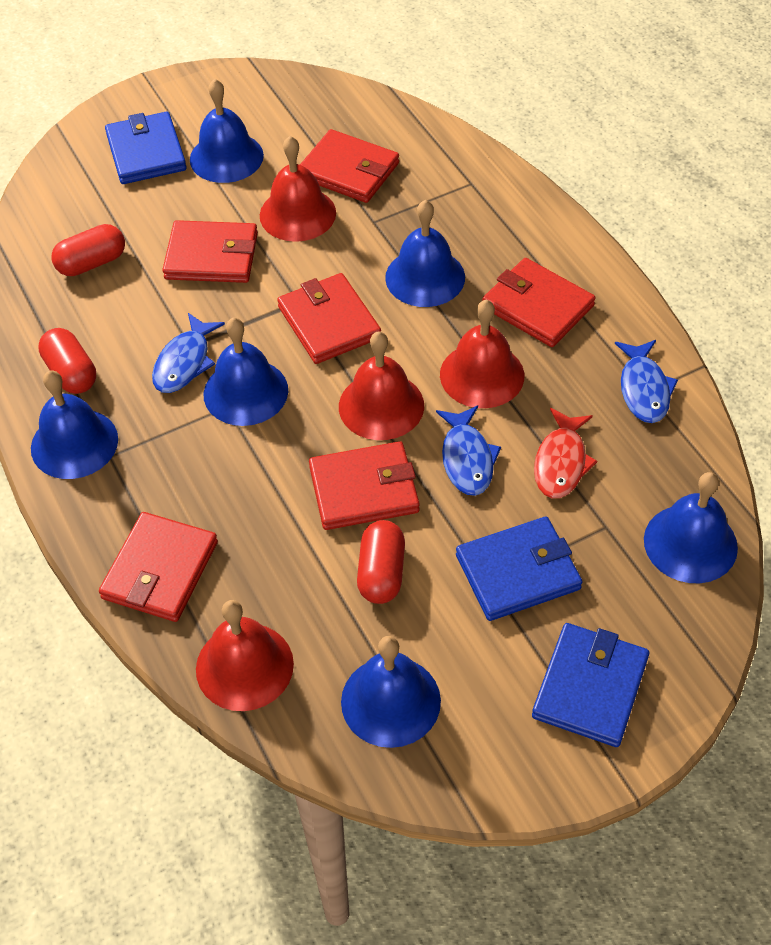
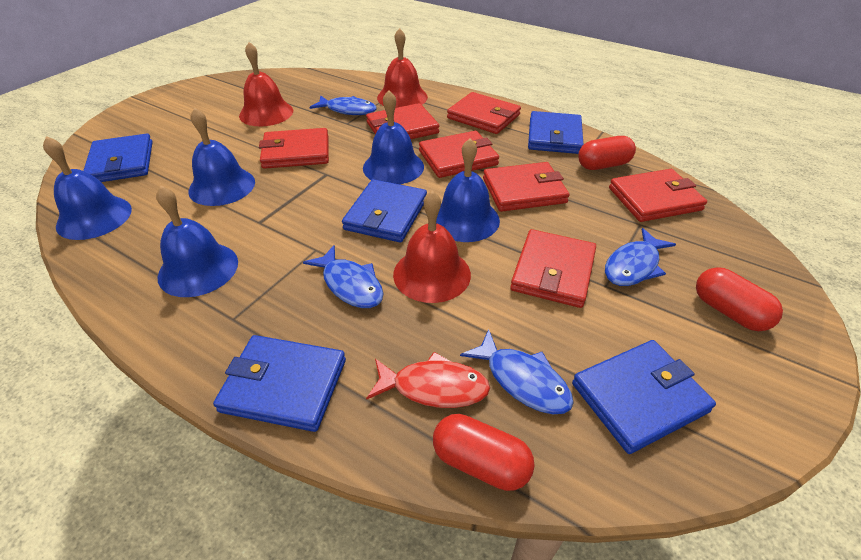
blue bell: [31,370,118,479] [190,79,264,183] [204,317,288,426] [341,636,441,748] [385,200,465,307] [644,472,738,583] = 6 -> [43,136,132,240] [156,186,238,297] [189,108,255,206] [363,90,424,184] [436,138,500,242] = 5
blue fish: [152,313,225,393] [436,406,501,496] [615,340,678,423] = 3 -> [303,245,383,308] [309,96,377,115] [460,329,574,414] [605,228,676,286] = 4
blue wallet: [105,112,187,184] [456,516,582,621] [532,623,649,747] = 3 -> [83,134,153,182] [213,335,346,432] [342,179,427,242] [528,111,584,154] [572,340,716,454] = 5
red bell: [196,600,294,711] [260,136,336,242] [339,331,424,440] [440,300,524,408] = 4 -> [239,42,293,126] [377,28,428,108] [393,190,471,303] = 3
red wallet: [99,512,218,622] [162,220,258,283] [277,273,381,364] [300,129,399,203] [309,441,420,530] [482,258,596,347] = 6 -> [259,128,329,169] [366,103,439,139] [419,131,499,178] [447,92,521,134] [483,162,570,212] [510,229,596,308] [609,169,707,222] = 7

